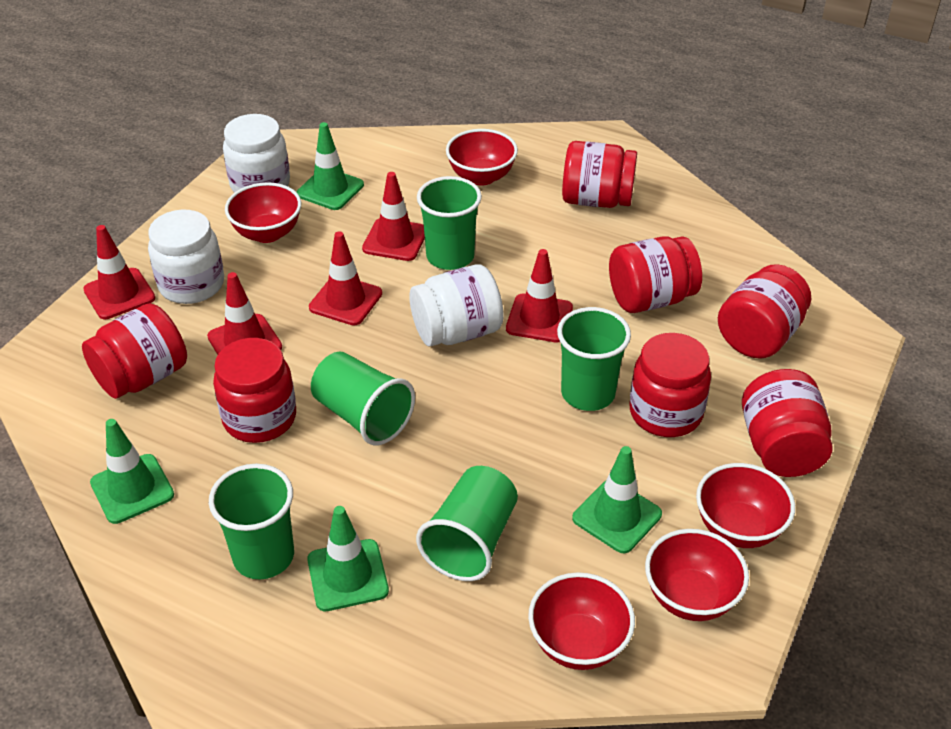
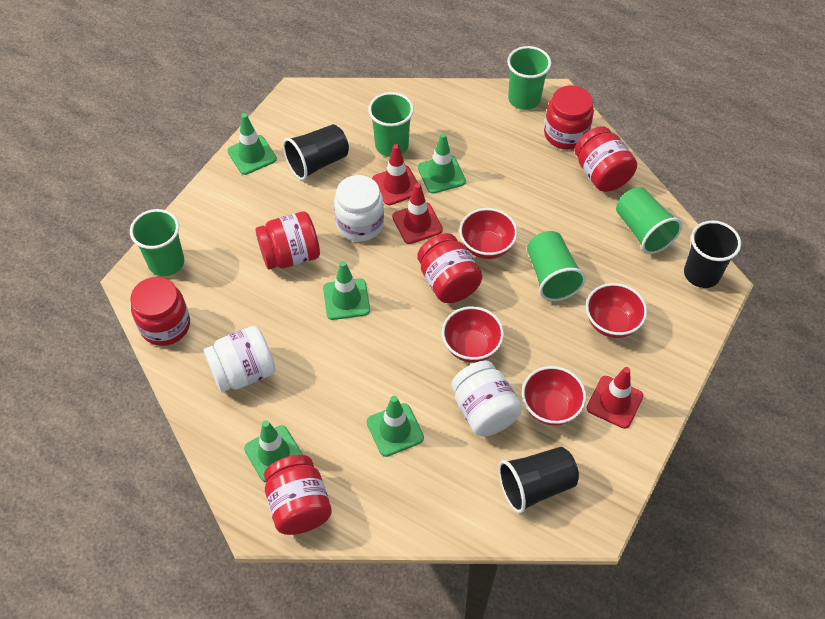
black cup: none = 0 -> [283,124,349,180] [498,447,579,513] [684,221,741,288] = 3
green traffic cone: [90,419,174,524] [297,122,364,210] [307,506,389,611] [572,446,662,553] = 4 -> [227,113,277,175] [244,420,303,482] [323,261,370,320] [367,396,424,457] [418,133,466,194] = 5
red bowl: [225,182,301,243] [446,129,518,185] [528,572,635,670] [645,529,749,621] [696,463,795,548] = 5 -> [442,306,504,363] [459,208,518,259] [522,366,586,426] [586,283,647,338] = 4
red jar: [82,303,187,399] [213,338,296,443] [562,141,637,208] [609,236,702,313] [629,333,711,437] [718,264,811,359] [742,369,833,477] = 7 -> [130,277,190,346] [255,211,320,270] [264,455,332,535] [417,233,482,303] [544,86,594,150] [575,126,637,192] = 6
red traffic cone: [83,225,155,319] [207,272,282,355] [309,231,382,326] [362,172,425,261] [506,249,573,342] = 5 -> [372,144,418,205] [392,183,443,244] [587,367,643,429] = 3

